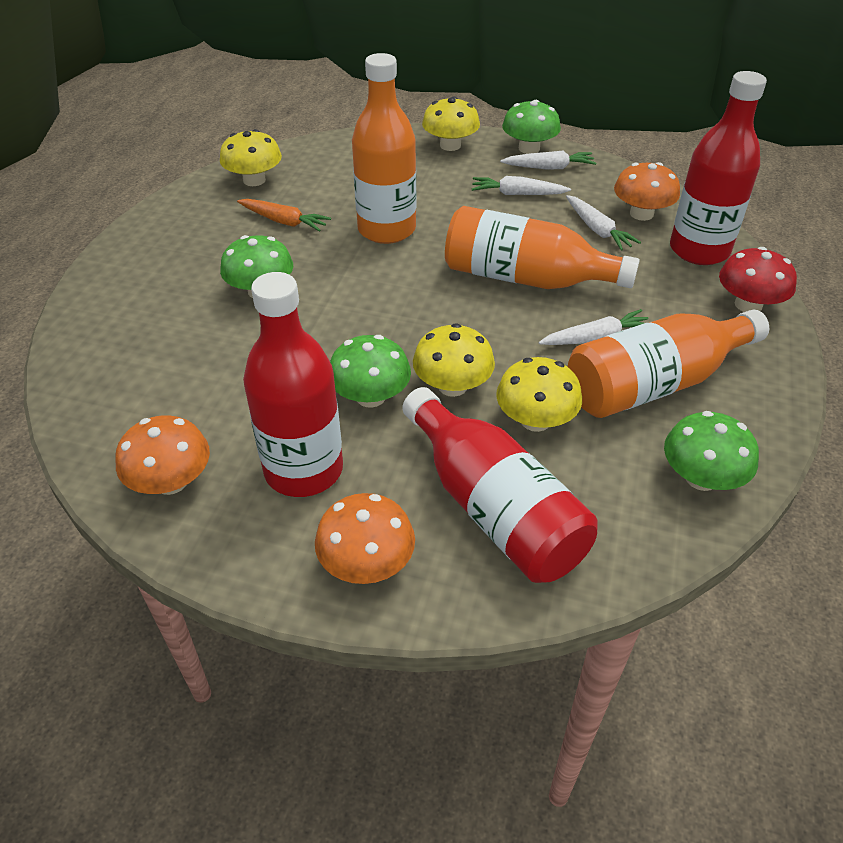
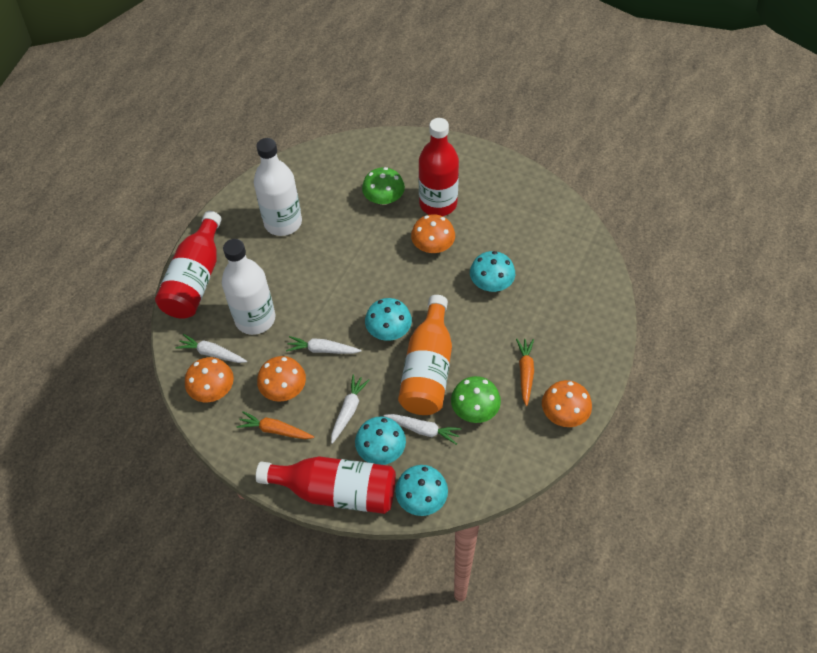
green mushroom: [220,235,293,298] [330,335,411,408] [502,100,561,154] [664,411,759,491] = 4 -> [362,167,405,205] [451,376,501,423] = 2
orange bottle: [352,53,416,244] [445,206,640,289] [567,310,769,418] = 3 -> [398,295,452,415] = 1
orange carrot: [237,199,331,232] = 1 -> [236,411,314,439] [516,339,534,406] = 2
orange mushroom: [115,415,210,495] [315,493,415,584] [614,162,680,221] = 3 -> [185,357,234,402] [257,356,306,402] [411,214,455,253] [542,380,592,427] = 4
red mushroom: [719,247,797,312] = 1 -> none = 0
turquoise mushroom: none = 0 -> [355,416,406,465] [365,298,412,341] [395,465,448,516] [470,251,515,292] = 4
white bottle: none = 0 -> [222,239,276,335] [254,138,302,236] = 2
yellow mushroom: [220,129,282,186] [413,323,495,397] [422,97,480,151] [496,357,582,432] = 4 -> none = 0

